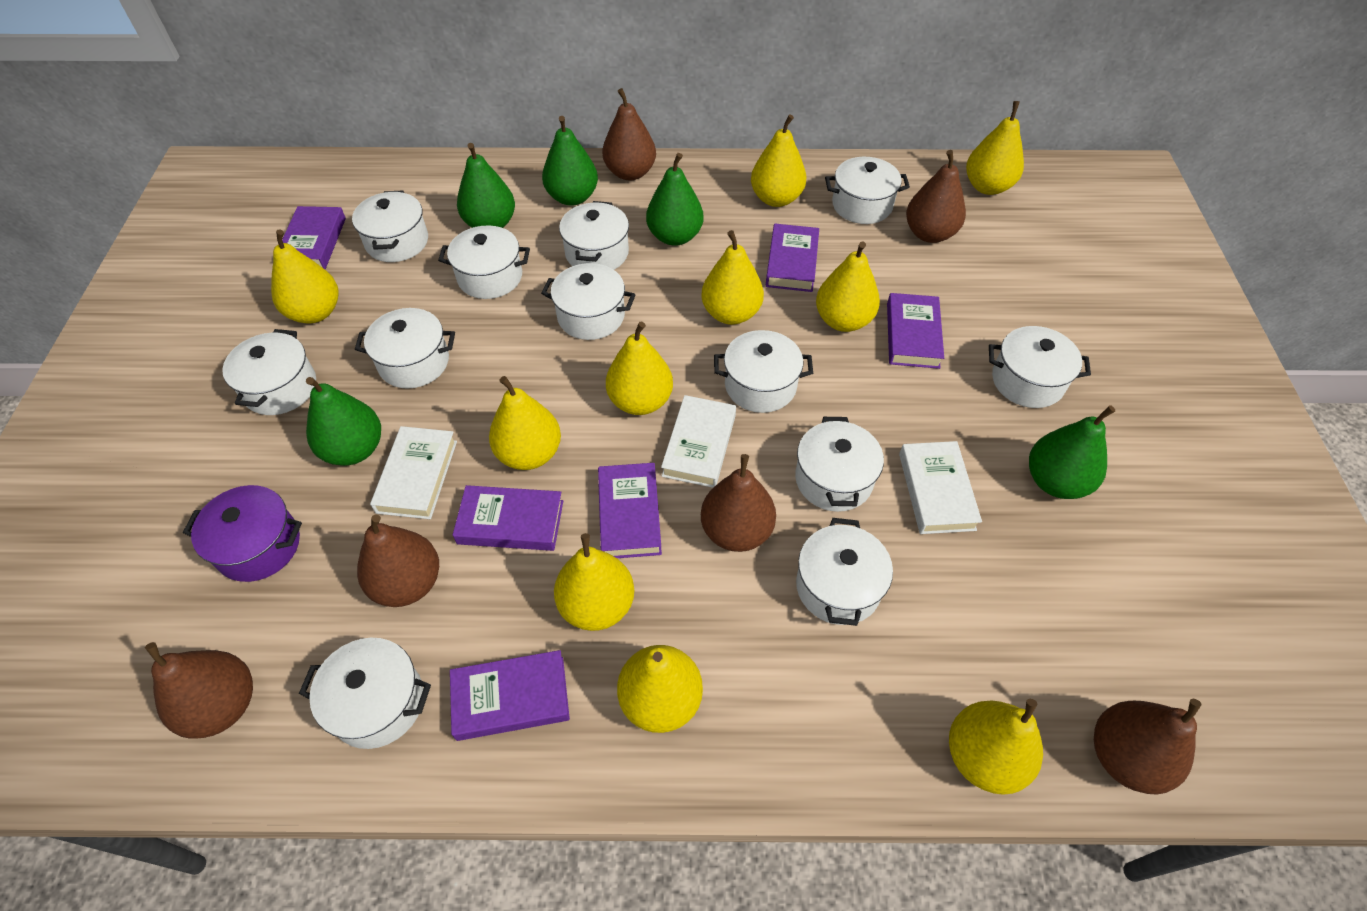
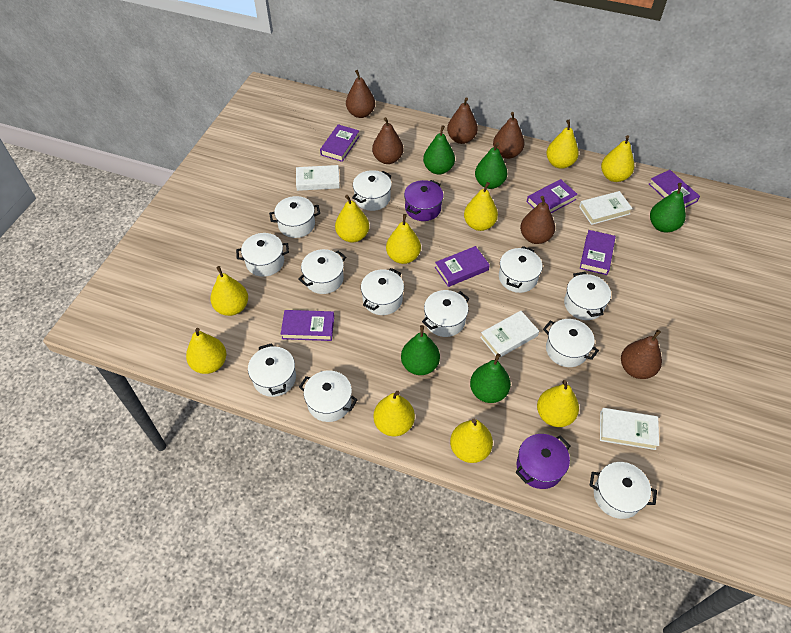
purple pot: [183,485,302,582] = 1 -> [404,180,443,221] [516,434,571,489] = 2
white book: [370,426,457,519] [661,395,736,488] [899,441,982,534] = 3 -> [296,165,340,191] [480,311,539,357] [579,191,633,225] [600,408,659,450] = 4

